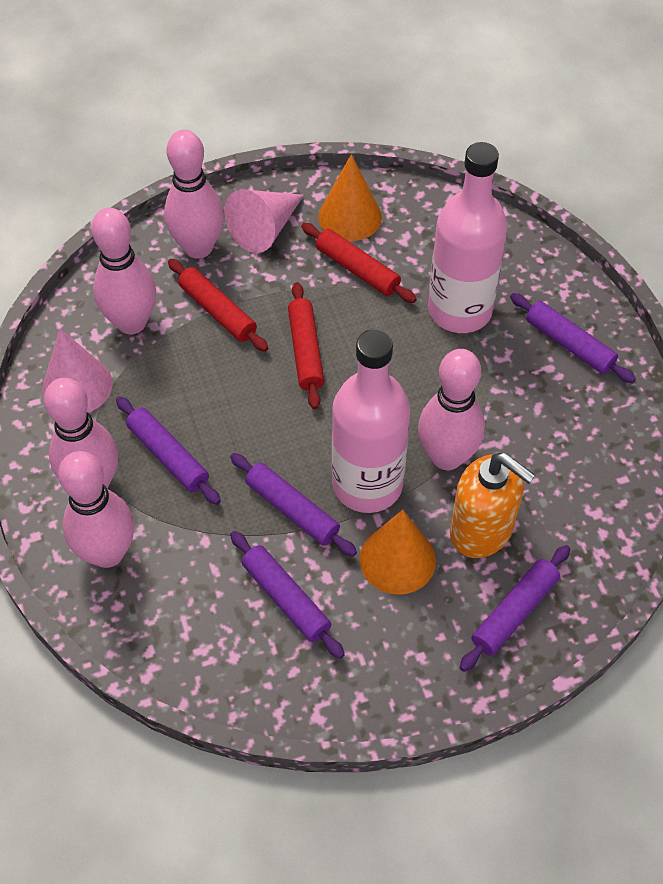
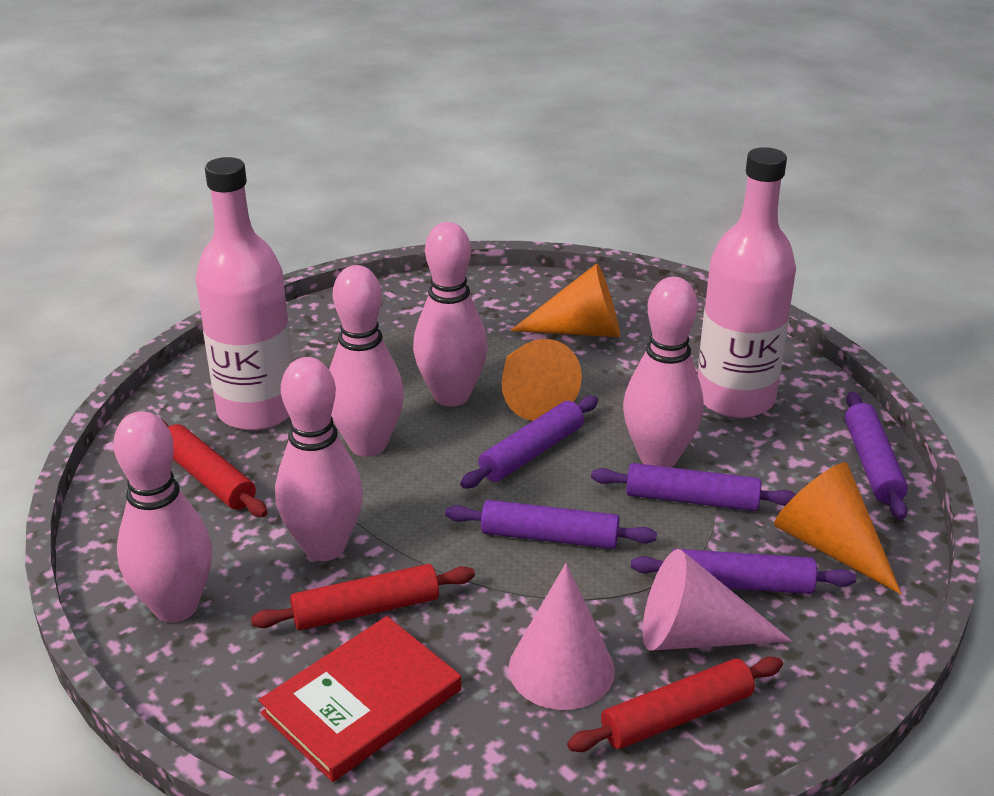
orange cone: [318,154,382,241] [360,510,436,595] = 2 -> [502,339,582,421] [510,264,620,337] [774,462,902,594] = 3
orange soap dispenser: [450,453,535,558] = 1 -> none = 0
red book: none = 0 -> [259,616,461,782] = 1

